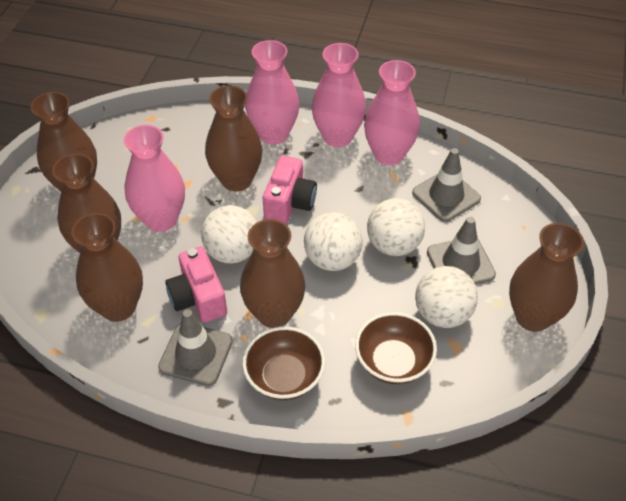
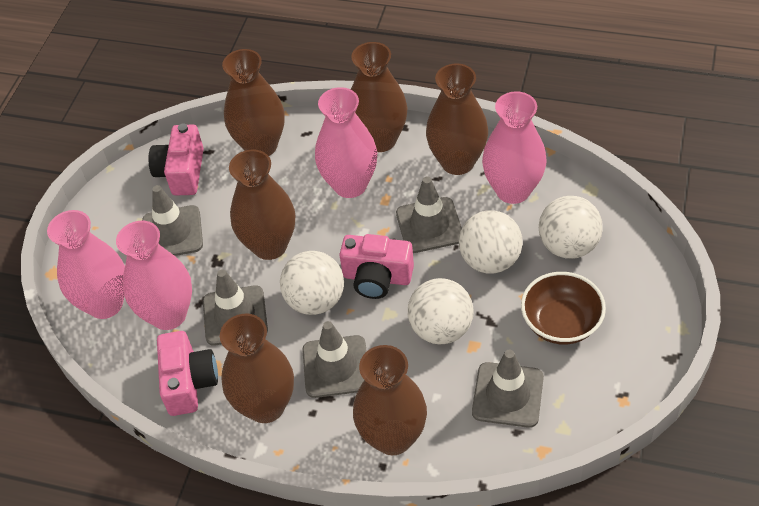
brown bowl: [242,326,325,400] [355,312,437,384] = 2 -> [521,272,606,344] = 1
grey traffic cone: [158,309,233,386] [412,148,481,222] [427,217,496,285] = 3 -> [142,185,203,256] [203,269,268,346] [302,321,367,398] [396,177,462,253] [472,350,544,428] = 5
pink camera: [165,247,227,323] [263,156,317,224] = 2 -> [148,124,204,195] [157,331,218,416] [339,234,414,299] = 3

